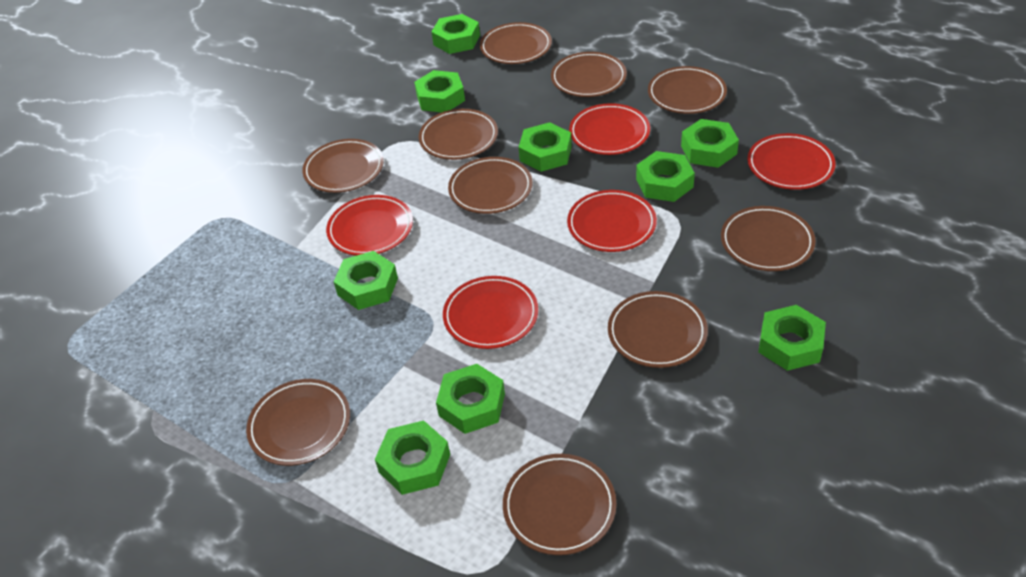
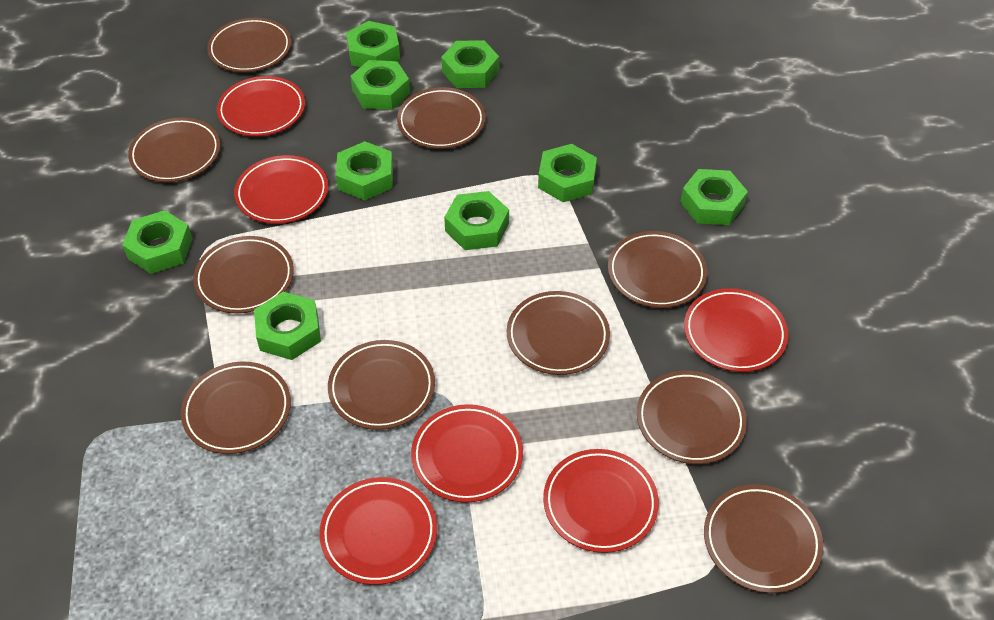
red plate: [326,195,413,256] [443,276,538,349] [567,190,657,252] [569,103,650,155] [747,133,836,190] = 5 -> [217,76,305,136] [234,155,328,224] [319,477,437,585] [411,404,523,503] [543,449,659,553] [684,288,788,372] = 6

